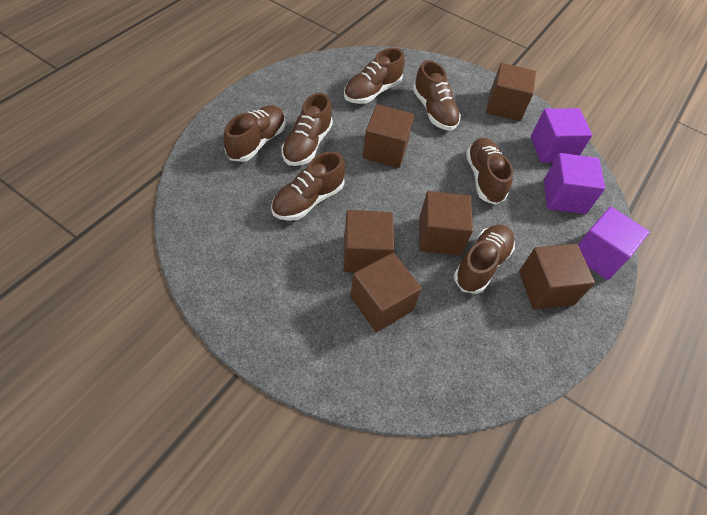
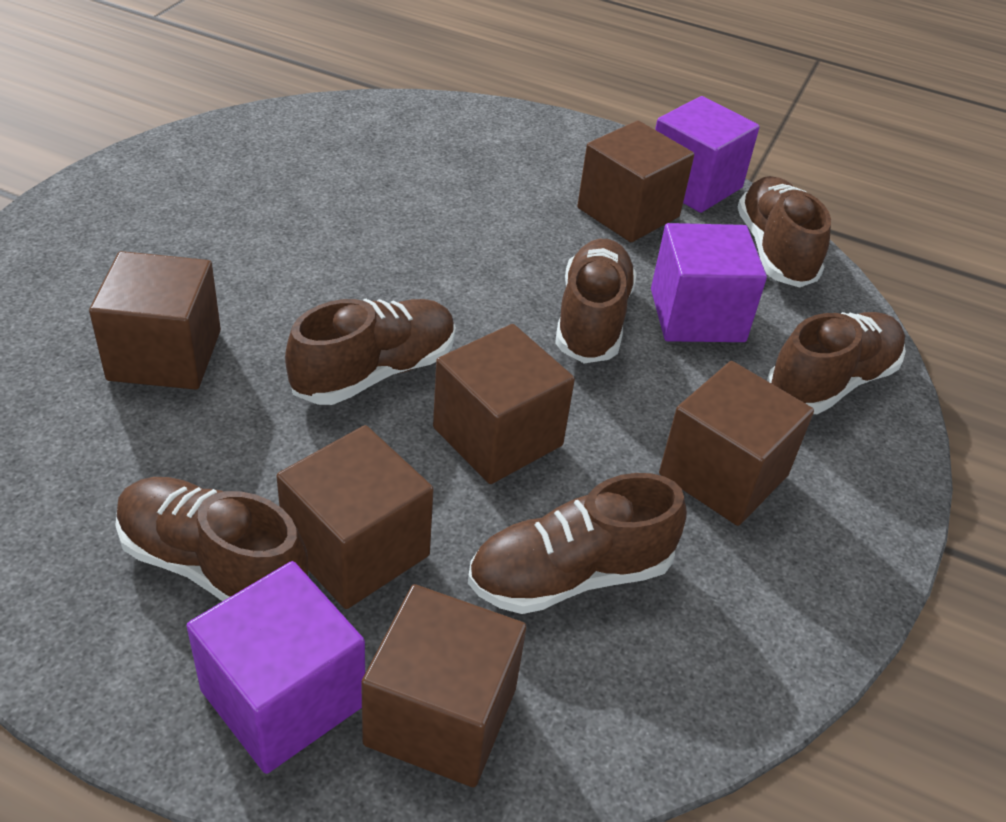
brown shoe: [223,105,286,162] [271,152,345,221] [282,92,333,166] [344,48,405,104] [413,60,461,131] [454,225,515,294] [466,138,513,205] = 7 -> [115,477,309,601] [285,298,456,405] [468,473,687,614] [555,239,637,363] [738,176,831,288] [767,312,906,414] = 6

